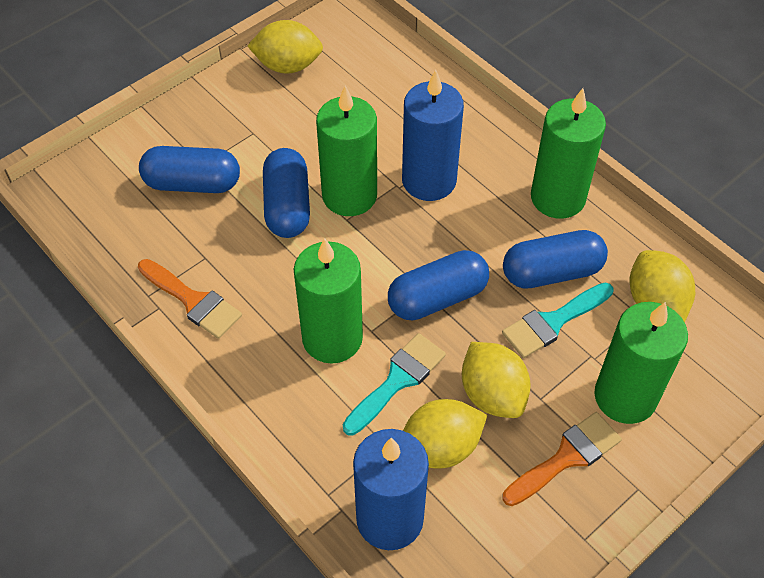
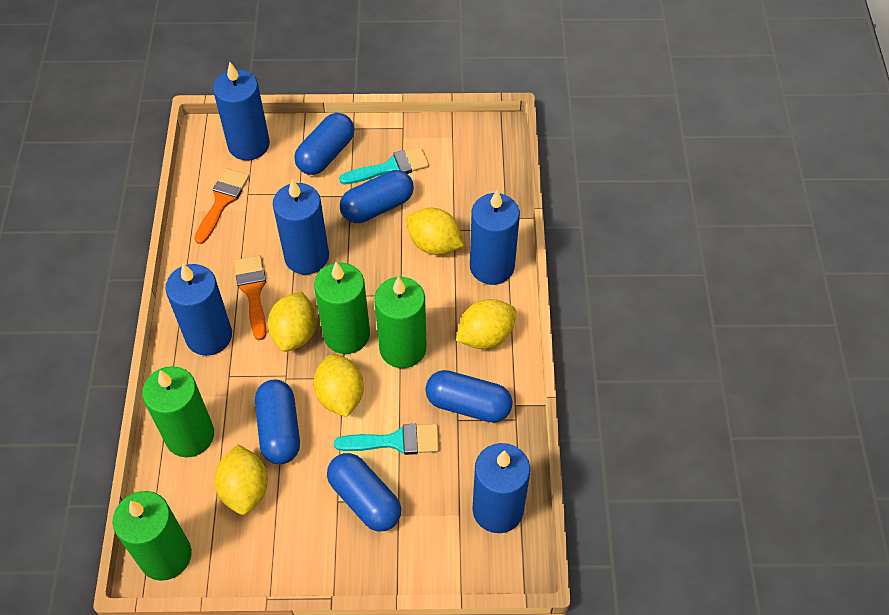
blue candle: [353,429,429,550] [402,70,464,201] = 2 -> [166,264,232,356] [213,62,270,161] [273,179,329,274] [470,190,520,285] [472,443,530,533] = 5
blue capsule: [139,146,240,193] [263,148,310,238] [388,250,489,320] [503,230,608,289] = 4 -> [255,380,300,464] [294,113,355,175] [327,453,401,531] [340,170,414,223] [425,370,513,423] = 5
yellow lemon: [247,20,323,74] [403,399,487,469] [462,342,531,418] [630,250,695,323] = 4 -> [214,445,268,515] [268,291,317,352] [313,354,364,417] [406,208,464,255] [456,299,516,349] = 5

